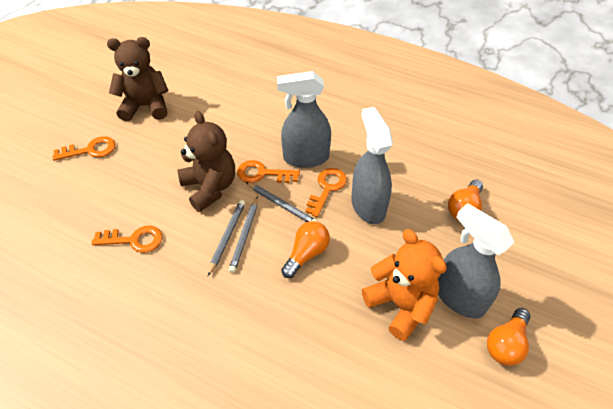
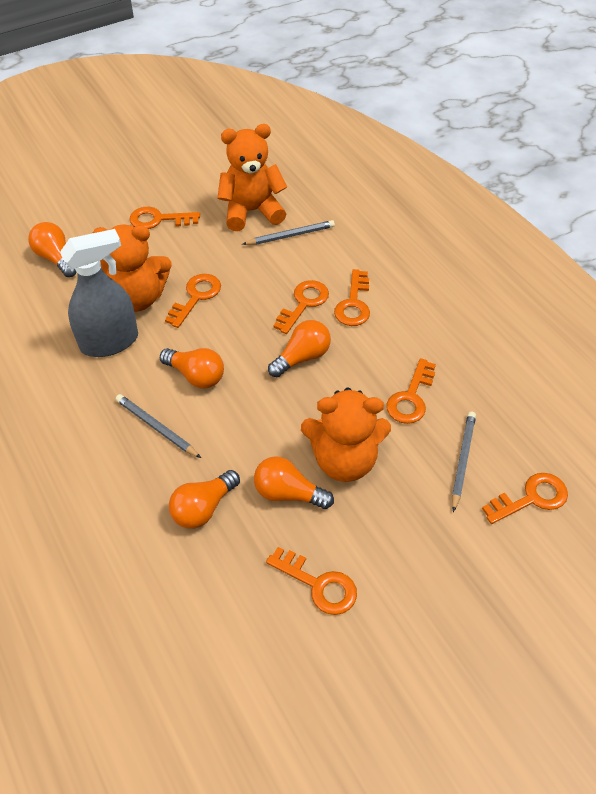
brown teddy bear: [107,37,169,121] [177,111,235,212] = 2 -> none = 0
grey spray bottle: [277,71,331,168] [351,107,393,224] [438,203,514,318] = 3 -> [60,229,138,357] = 1
orange key: [52,136,116,161] [91,226,163,253] [237,160,300,183] [305,168,347,217] = 4 -> [129,207,200,229] [165,274,221,328] [266,547,357,615] [273,280,329,334] [334,269,370,326] [386,358,436,424] [482,473,568,524] = 7
orange light bulb: [281,221,330,278] [448,179,483,220] [487,308,531,366] = 3 -> [28,222,77,277] [160,348,224,388] [169,470,240,529] [254,456,334,509] [268,320,331,377] = 5
orange teddy bear: [362,229,447,341] = 1 -> [93,224,172,312] [217,124,287,231] [301,388,391,482] = 3

